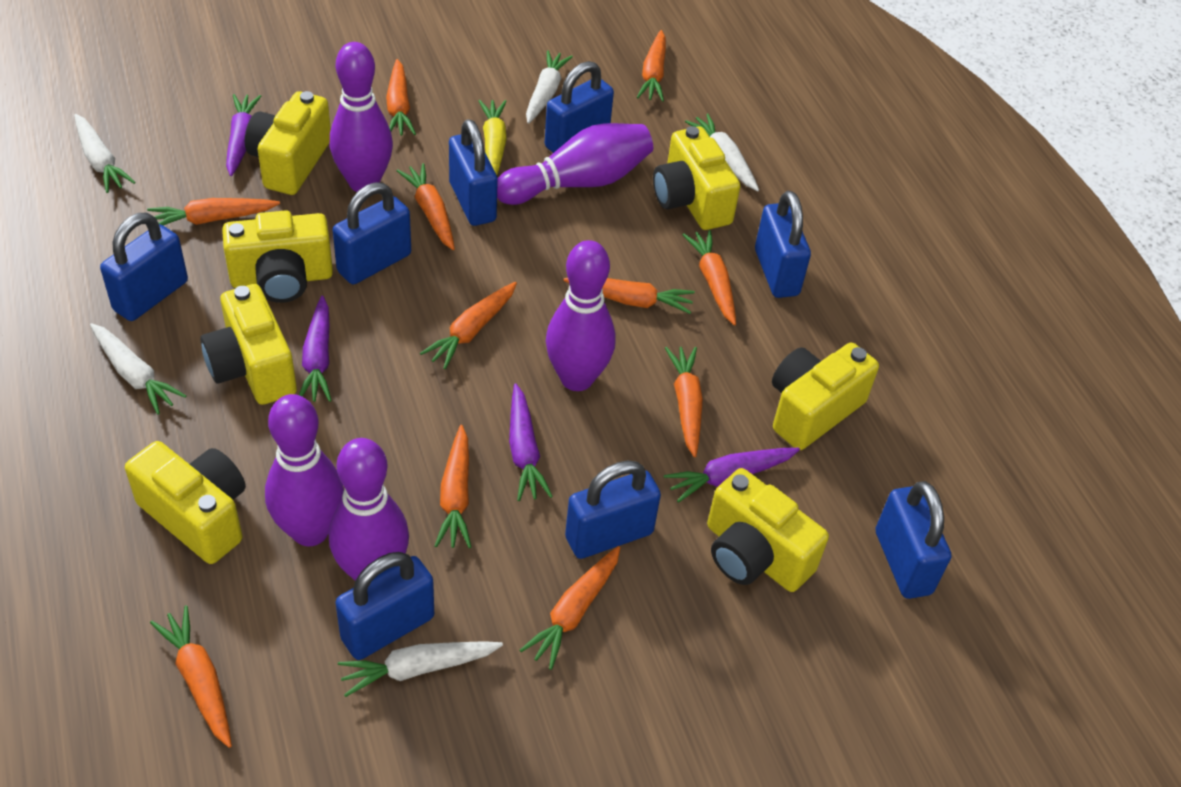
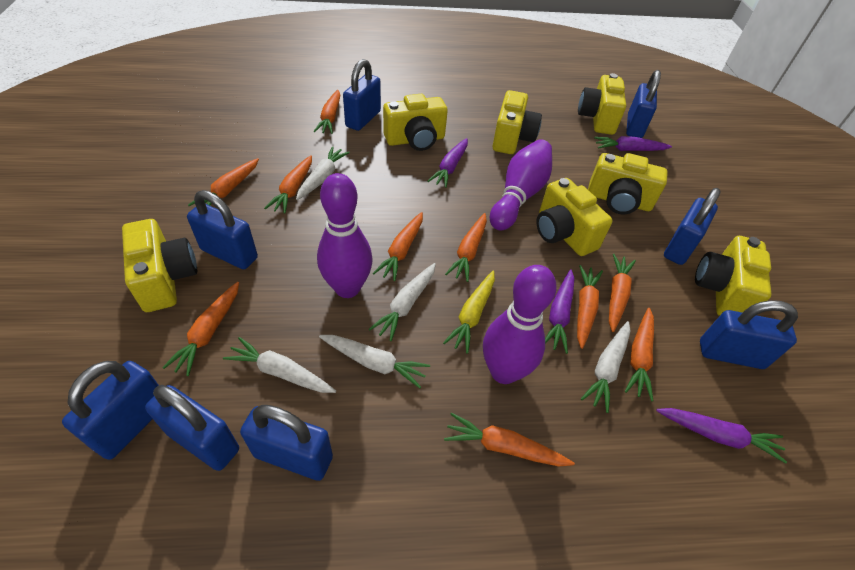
orange carrot: [147,198,280,225] [150,605,232,748] [386,59,416,136] [396,163,455,250] [420,282,517,369] [435,425,471,548] [520,546,620,670] [564,278,695,314] [637,30,666,102] [665,347,703,457] [683,230,736,325] = 11 -> [162,282,239,376] [188,158,259,206] [264,155,312,214] [313,90,340,134] [373,212,423,281] [444,413,575,467] [445,213,487,282] [577,265,603,349] [609,254,636,332] [625,308,654,401] = 10
purple bowling pin: [265,394,344,547] [329,438,409,581] [330,42,393,192] [497,123,653,205] [546,240,615,391] = 5 -> [317,173,372,298] [483,265,556,384] [490,139,552,231] = 3

